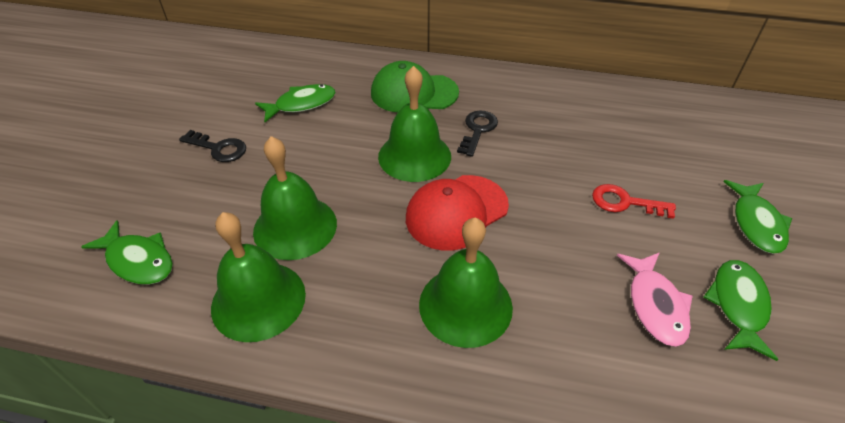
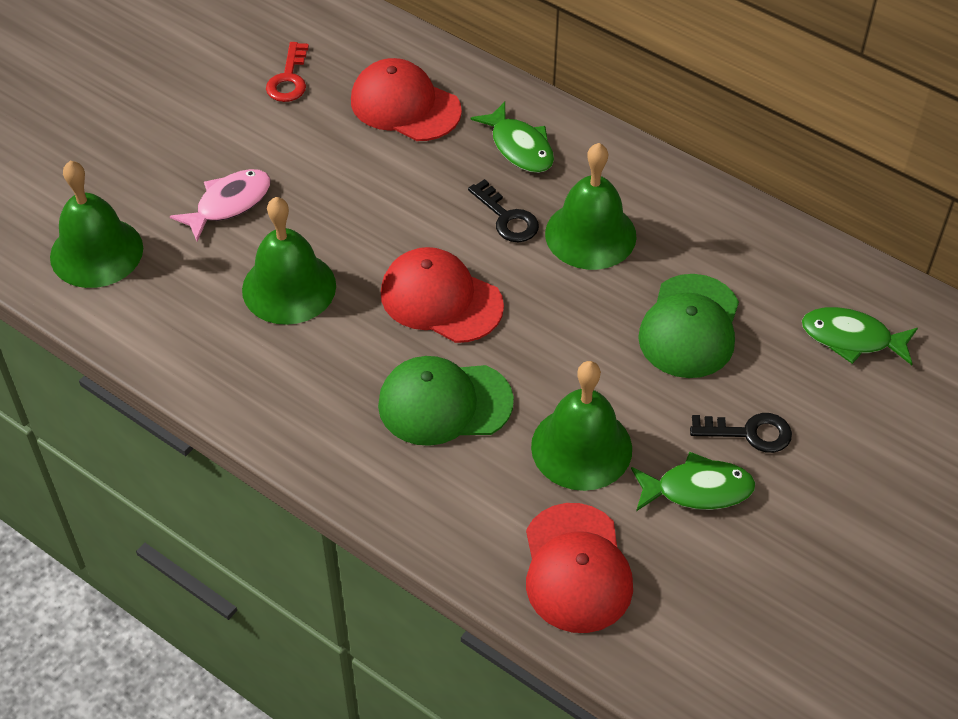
green cap: [371,61,459,113] = 1 -> [378,356,514,446] [638,274,739,378] = 2
green fish: [81,220,173,285] [255,84,336,122] [703,260,778,361] [724,180,792,254] = 4 -> [470,102,554,173] [631,451,755,511] [802,307,918,365] = 3
red cap: [406,175,509,251] = 1 -> [351,58,462,141] [381,247,504,343] [526,503,633,633] = 3

